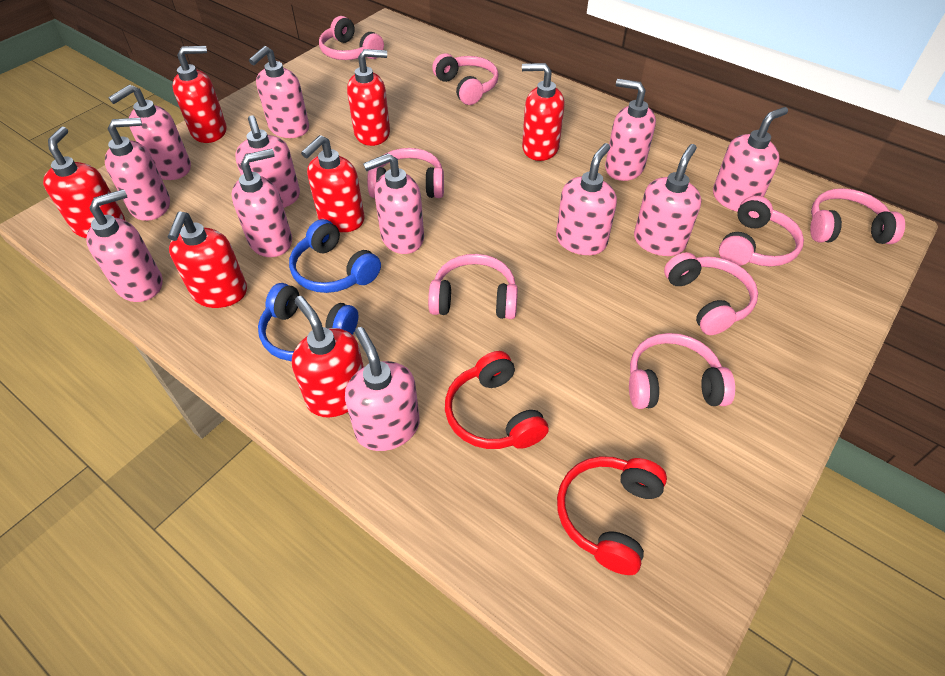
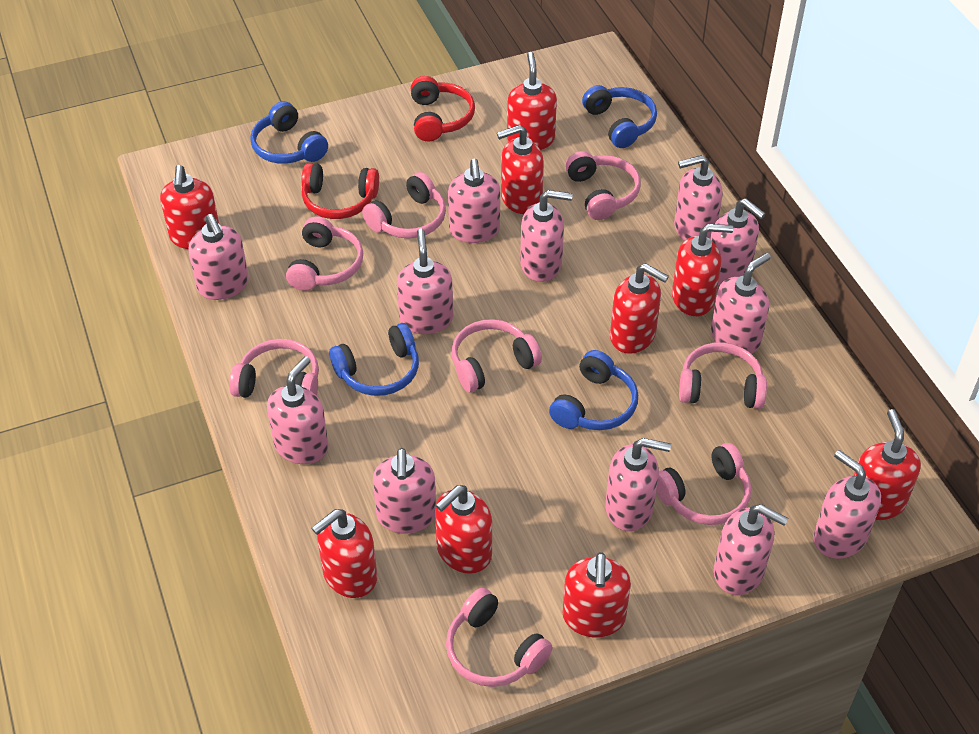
blue headphones: [258,283,359,361] [289,219,381,293] = 2 -> [250,101,328,164] [329,323,419,396] [549,350,638,430] [582,85,657,148] = 4
red soap dispenser: [43,127,125,238] [168,212,247,308] [173,46,226,143] [292,296,364,417] [301,135,365,232] [347,49,390,146] [522,63,565,161] = 7 -> [160,165,219,249] [312,509,377,598] [435,485,492,574] [497,125,544,214] [507,52,557,150] [563,552,631,637] [610,263,669,354] [672,224,733,316] [854,409,921,520] = 9

